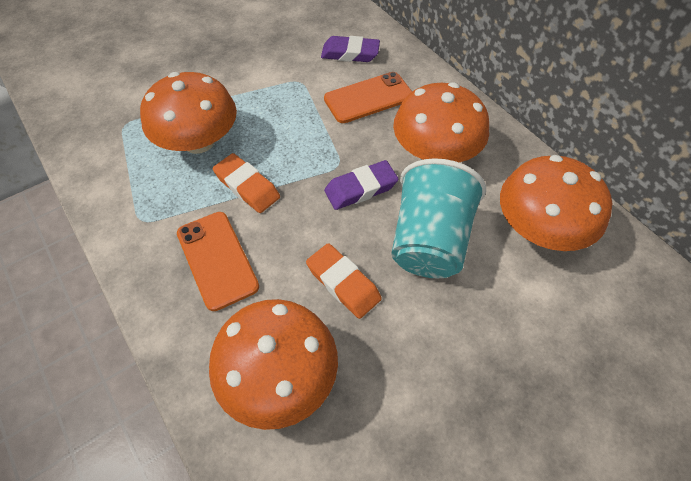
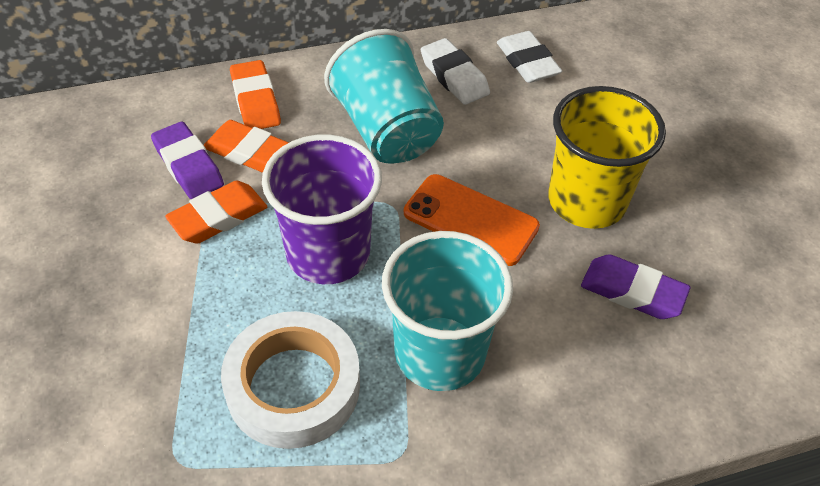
orange eraser: [213,153,280,213] [306,243,382,319] = 2 -> [165,181,267,244] [204,120,289,173] [230,60,281,129] = 3
orange mushroom: [140,72,237,154] [209,299,338,430] [393,82,489,162] [500,155,612,251] = 4 -> none = 0
orange phone: [177,212,259,311] [324,72,412,123] = 2 -> [404,174,540,266] = 1
purple cup: none = 0 -> [262,135,382,284] = 1
turquoise cup: [391,158,486,278] = 1 -> [324,29,444,163] [382,231,513,391] = 2
white eraser: none = 0 -> [421,38,490,105] [497,31,562,83] = 2
white tape: none = 0 -> [221,311,360,449] = 1
yellow cup: none = 0 -> [548,86,666,229] = 1

